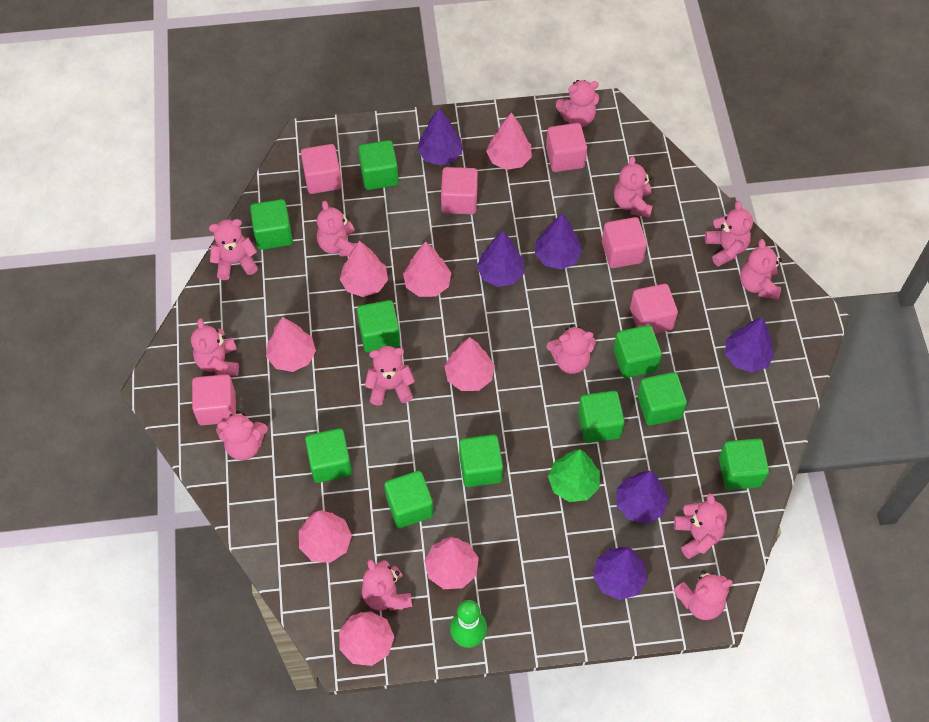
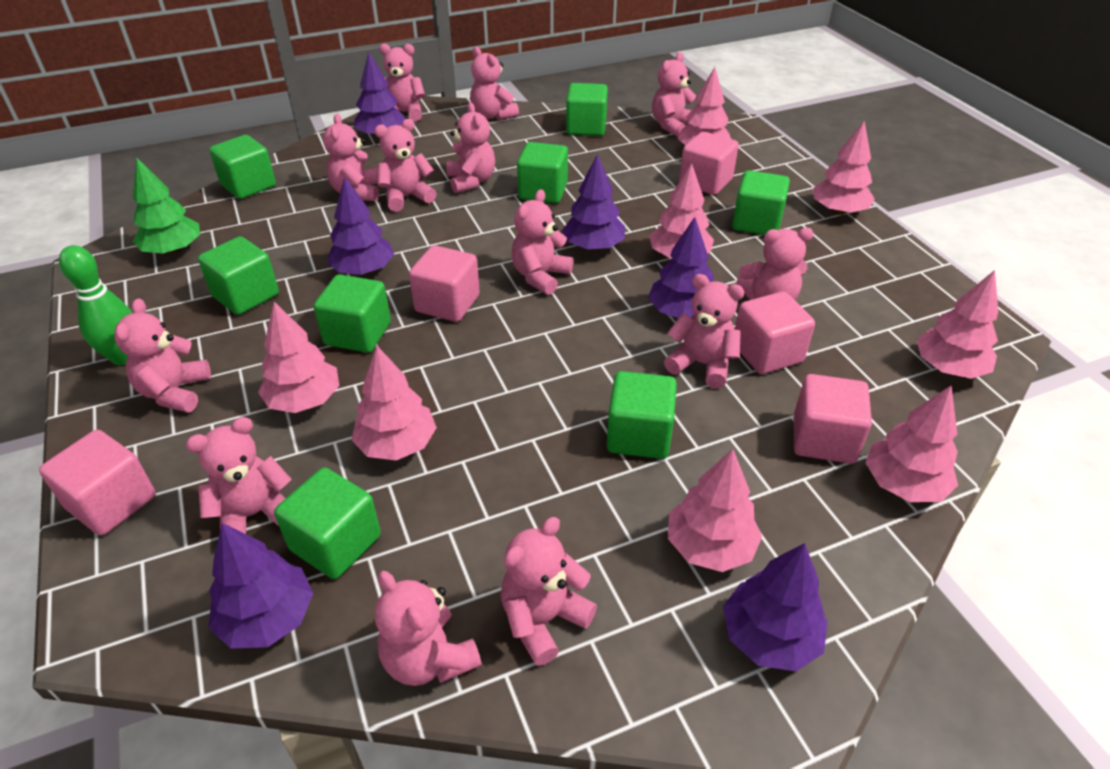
green cube: [250,199,293,250] [305,428,352,483] [357,300,400,353] [358,140,399,190] [384,471,434,528] [459,434,503,487] [578,391,625,443] [613,325,662,378] [637,372,687,426] [719,439,769,490] = 10 -> [198,236,279,315] [209,135,276,199] [274,467,381,579] [314,274,391,353] [517,142,568,203] [566,83,608,136] [607,371,677,459] [732,170,790,235] = 8
pink cube: [192,374,236,425] [301,144,342,194] [441,167,478,214] [546,123,587,172] [602,217,647,268] [630,284,678,334] = 6 -> [39,430,156,536] [409,245,480,322] [679,131,739,195] [735,291,815,374] [794,374,872,464] = 5

